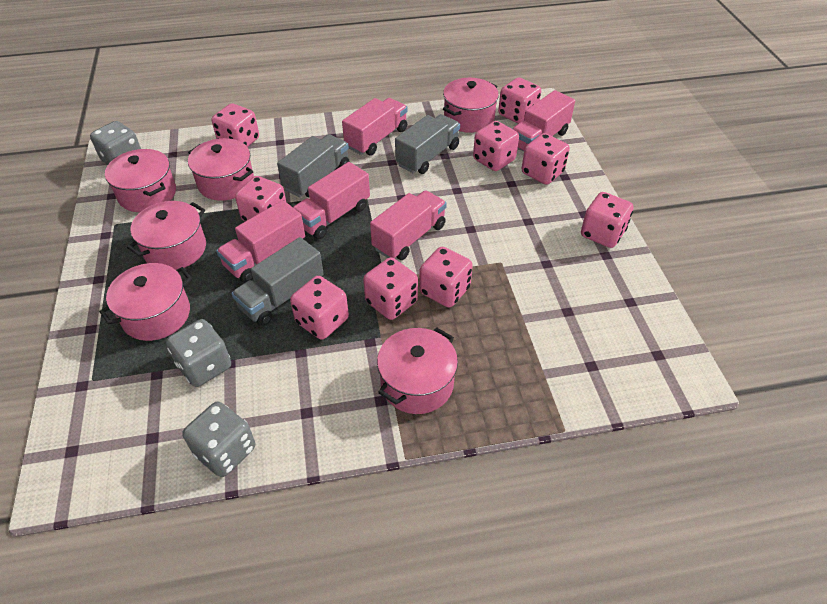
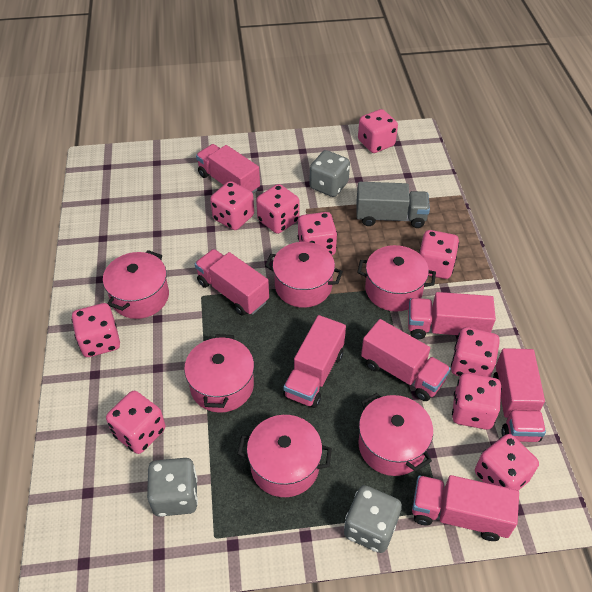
grey truck: [232,237,324,326] [277,134,349,197] [395,114,460,174] = 3 -> [356,182,430,228] = 1
pink dice: [212,103,259,147] [235,176,286,221] [290,276,349,340] [363,257,418,320] [419,247,473,308] [473,121,519,171] [498,77,541,124] [522,133,570,185] [581,192,634,248] = 9 -> [72,303,120,357] [106,391,165,454] [210,181,254,230] [256,184,300,234] [298,212,337,255] [358,109,398,153] [419,230,459,279] [451,327,500,377] [452,373,502,430] [475,434,539,491] = 10
pink truck: [216,200,305,283] [293,162,370,239] [342,98,408,156] [370,190,447,260] [513,90,575,152] = 5 -> [195,249,269,316] [196,144,260,193] [283,315,346,408] [361,319,451,401] [408,292,496,339] [412,475,519,541] [493,348,546,442] = 7

